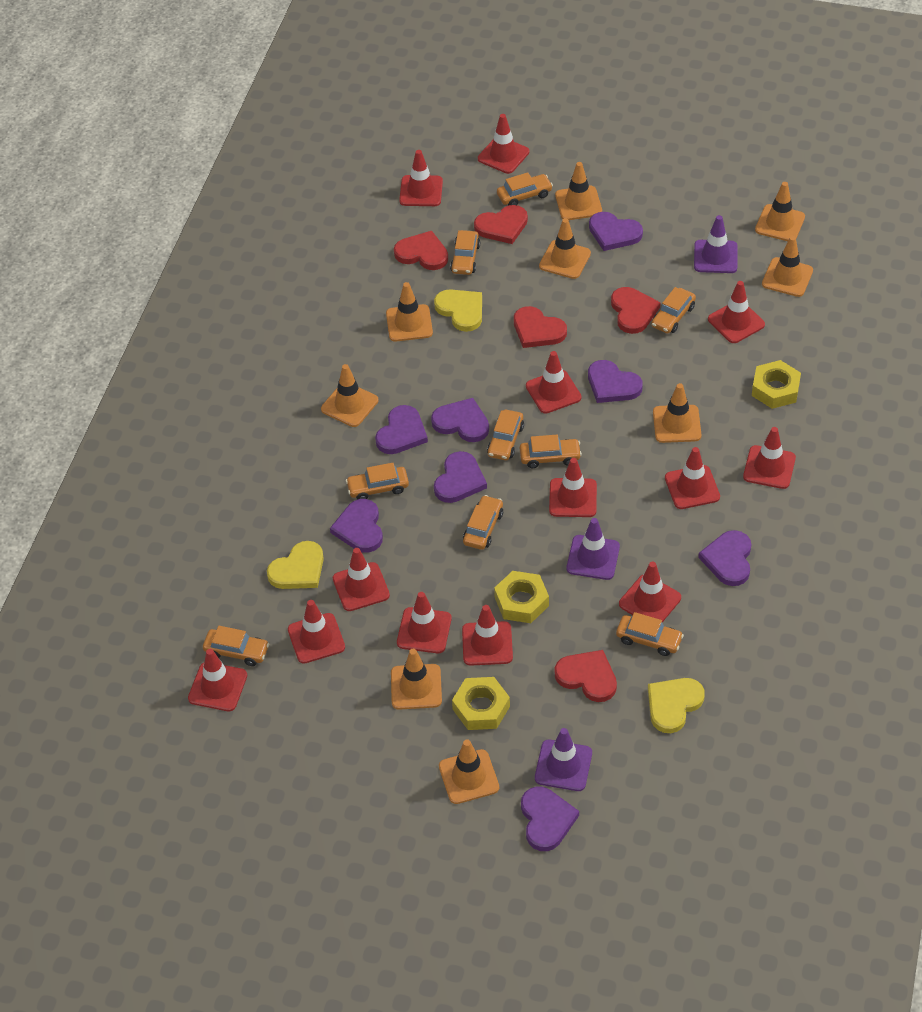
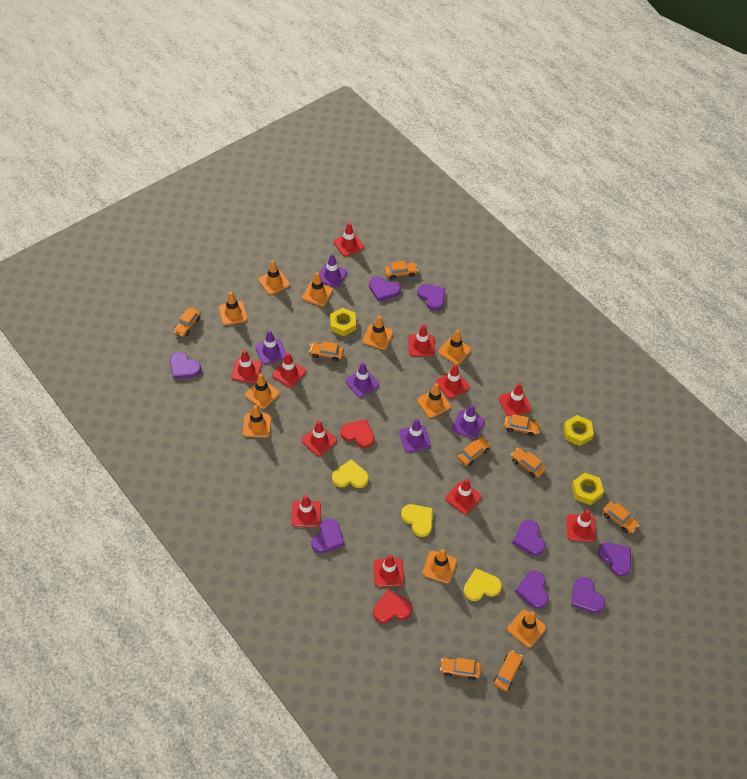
orange traffic cone: [321,364,378,427] [386,282,433,342] [391,649,442,710] [439,740,499,804] [539,218,591,279] [555,162,602,220] [653,383,702,443] [755,182,805,241] [762,236,813,297] = 9 -> [219,292,248,325] [243,405,272,438] [245,373,280,409] [258,260,290,295] [302,272,333,306] [363,316,393,350] [417,383,451,418] [423,549,457,583] [438,330,471,365] [507,610,546,647] = 10
purple traffic cone: [535,728,592,791] [566,518,620,580] [694,215,737,273] = 3 -> [255,330,286,364] [319,254,347,288] [345,362,379,397] [399,419,431,452] [452,404,485,439] = 5
red heart: [394,231,448,270] [474,205,528,244] [514,306,567,348] [555,650,617,702] [611,287,661,334] = 5 -> [340,419,375,448] [373,590,412,623] = 2
red traffic cone: [188,649,247,711] [288,600,345,664] [333,548,390,611] [397,592,452,653] [399,150,443,206] [462,605,513,666] [478,114,530,174] [526,351,581,413] [549,458,597,517] [619,561,681,623] [665,447,720,509] [708,281,765,343] [743,427,796,489] = 13 -> [231,350,262,383] [272,352,306,388] [292,495,321,527] [301,420,337,456] [334,222,364,257] [373,555,404,587] [408,324,435,356] [436,364,470,399] [445,479,482,514] [499,383,532,417] [566,510,596,542] = 11

